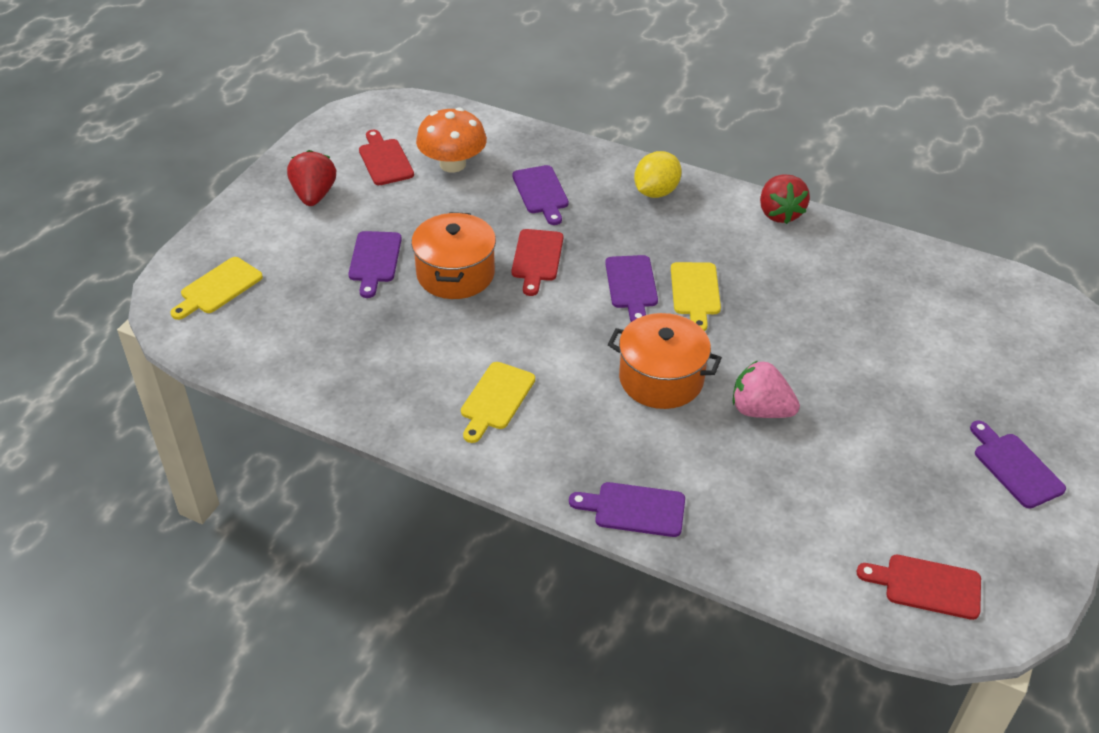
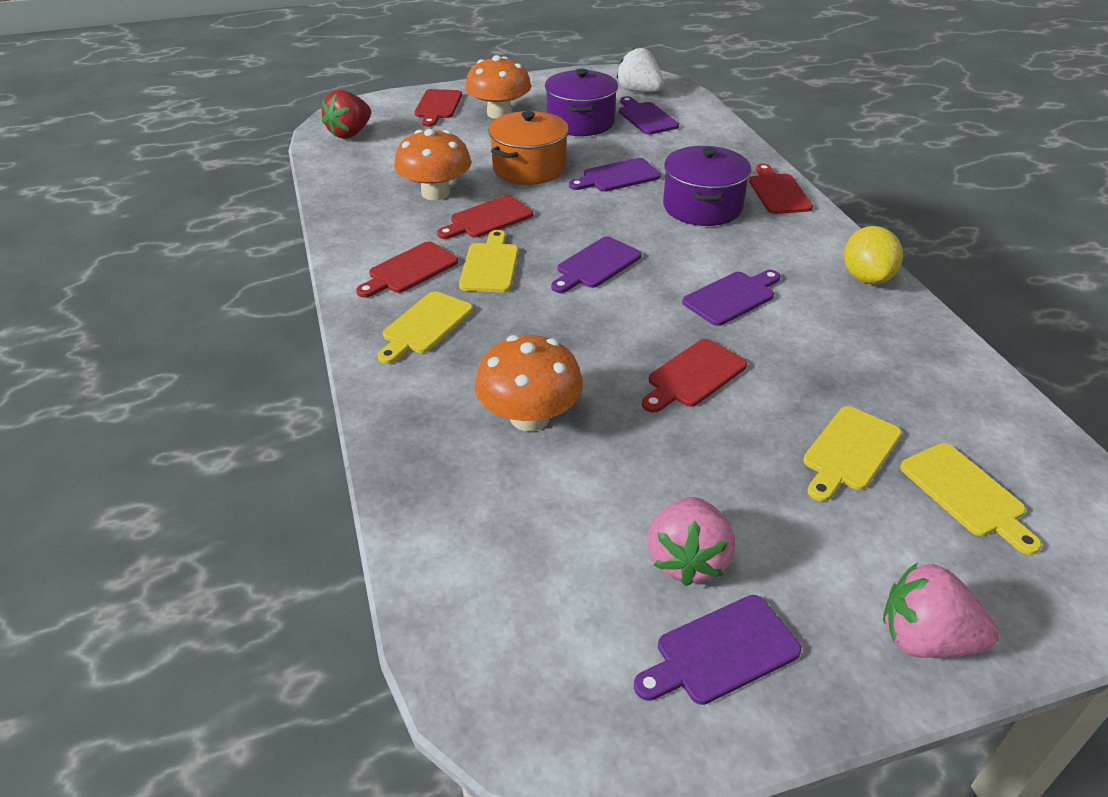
orange mushroom: [416,107,487,173] = 1 -> [394,129,471,200] [465,55,531,119] [475,335,583,431] = 3
orange pot: [411,212,496,299] [608,313,722,409] = 2 -> [488,111,569,185] = 1
pink strawberry: [733,360,800,418] = 1 -> [647,497,735,586] [883,562,999,658] = 2
purple pot: none = 0 -> [545,69,618,136] [663,146,751,226] = 2
red cutting board: [359,130,414,185] [512,229,563,296] [857,555,981,620] = 3 -> [356,242,458,298] [414,89,462,127] [437,195,533,239] [642,339,747,413] [749,164,813,214] = 5
red strawberry: [287,150,336,206] [760,174,810,224] = 2 -> [322,90,371,139] = 1
white strawberry: none = 0 -> [617,47,664,92] = 1
yellow cutting board: [170,257,263,320] [461,362,535,443] [671,262,721,331] = 3 -> [378,291,473,364] [459,230,518,292] [803,406,902,502] [900,443,1042,555] = 4

